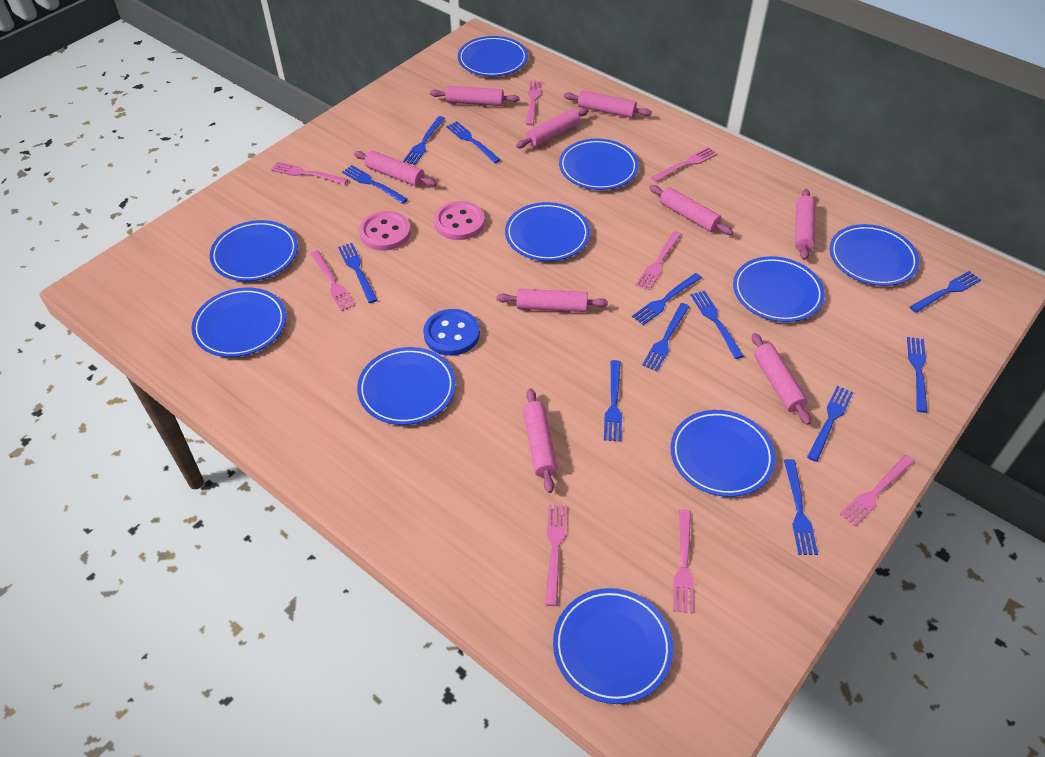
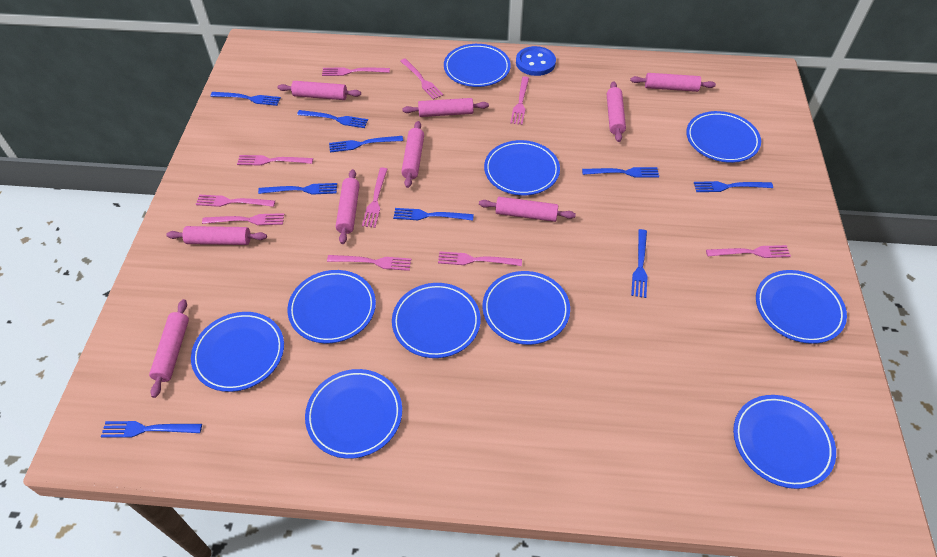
blue fork: [338,243,377,303] [342,165,408,204] [403,116,445,165] [446,121,500,163] [604,360,622,442] [632,273,702,325] [642,303,690,371] [691,291,743,359] [784,459,818,555] [807,386,853,462] [907,337,927,413] [910,271,981,313] = 12 -> [101,421,202,438] [210,92,281,106] [258,183,337,195] [297,110,368,128] [329,136,403,152] [393,208,474,221] [582,167,659,178] [631,229,648,298] [694,181,773,192] = 9
pink button: [359,211,411,251] [434,201,485,240] = 2 -> none = 0
pink fork: [271,162,348,184] [310,250,356,311] [526,80,543,126] [545,504,567,606] [636,231,682,290] [651,147,717,182] [673,509,694,614] [840,455,914,526] = 8 -> [195,194,275,207] [202,213,284,225] [237,155,313,165] [322,67,390,76] [327,255,411,271] [362,167,387,228] [400,58,443,100] [438,251,522,266] [510,76,529,125] [706,245,791,258] = 10

